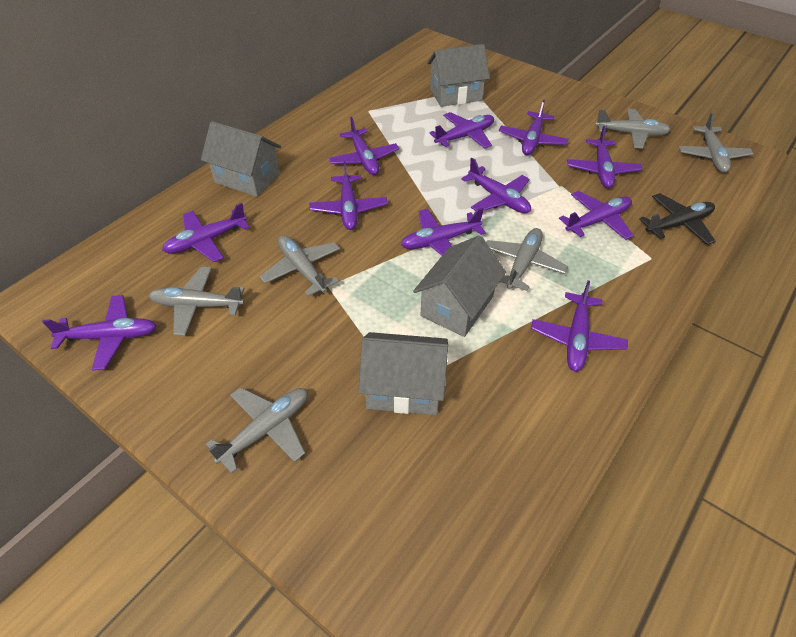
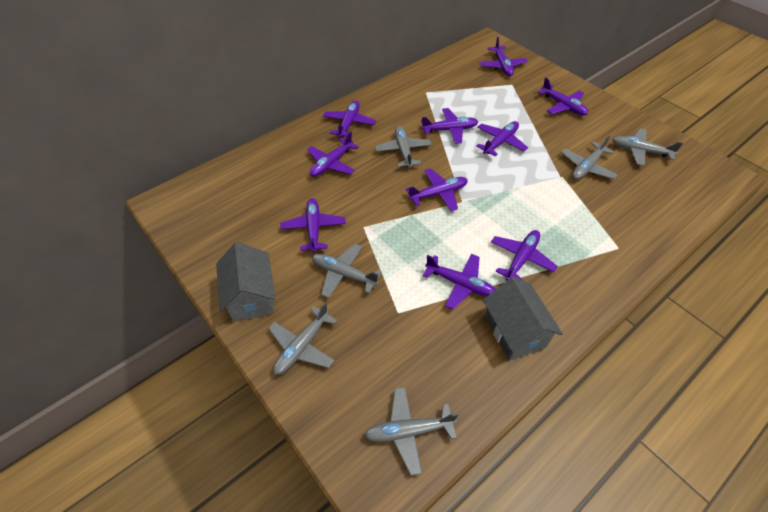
black plane: [639,193,715,245] = 1 -> none = 0
grey house: [201,121,281,197] [358,332,448,415] [413,235,506,337] [427,44,490,107] = 4 -> [216,242,275,322] [483,277,563,361] = 2
purple plane: [42,295,157,371] [162,203,250,262] [309,161,388,230] [329,117,399,175] [401,208,486,256] [429,112,494,148] [461,158,531,213] [499,100,569,155] [531,280,628,372] [559,191,634,240] [567,126,642,188] = 11 -> [280,198,346,253] [307,131,359,177] [323,100,376,138] [406,168,468,211] [421,108,478,144] [423,254,496,310] [476,121,528,156] [480,37,528,76] [491,230,557,281] [537,78,588,116] = 10

